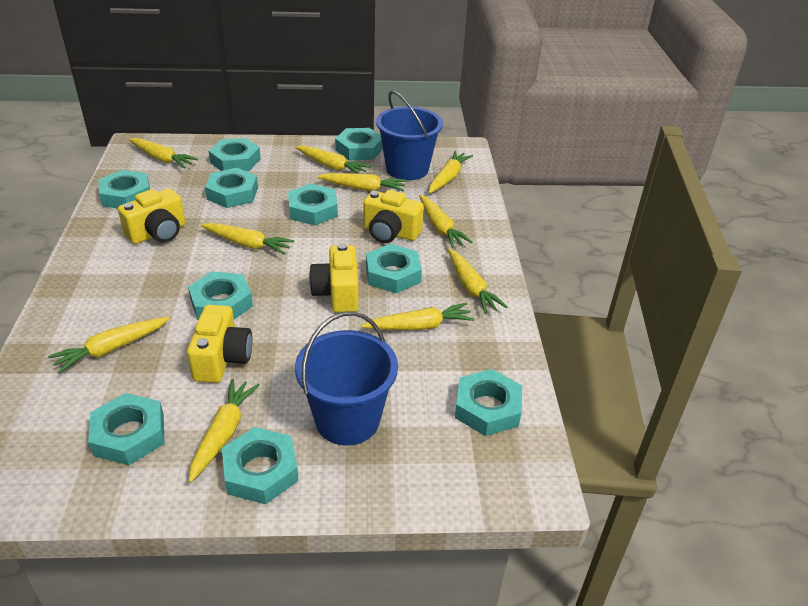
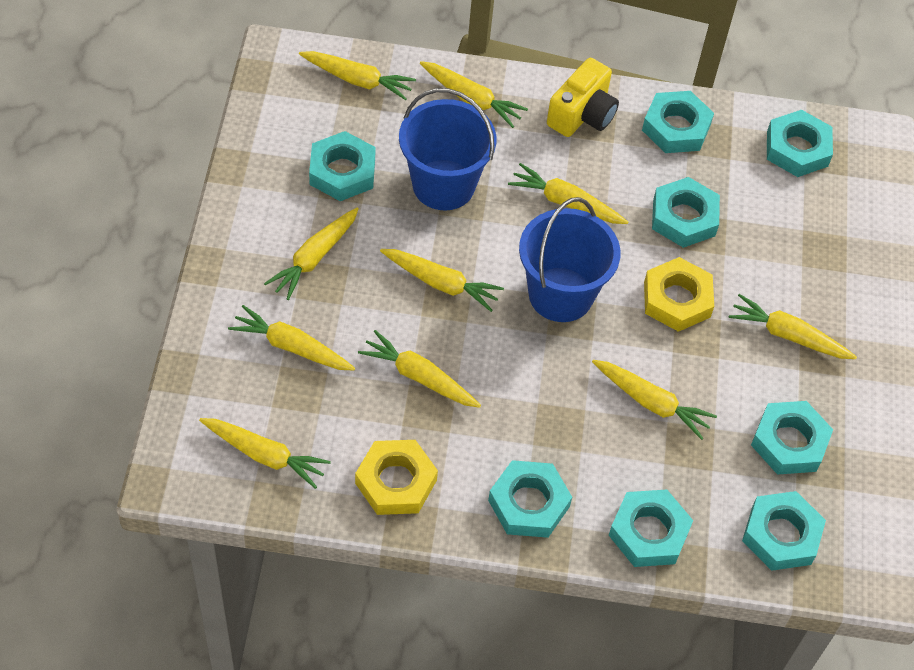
turquoise nut: [88,393,164,465] [98,170,150,209] [188,271,253,320] [205,168,258,208] [209,138,261,171] [222,427,299,504] [288,184,338,226] [335,128,383,160] [366,244,422,293] [455,369,522,436] = 10 -> [309,131,376,201] [488,460,572,538] [609,490,693,567] [642,91,714,153] [652,177,720,248] [742,491,826,571] [751,401,833,475] [767,110,833,177] = 8
yellow camera: [118,188,185,244] [187,305,252,383] [309,243,359,313] [363,190,424,243] = 4 -> [547,58,619,137] = 1
yellow nut: none = 0 -> [355,440,438,515] [644,257,714,332] = 2

